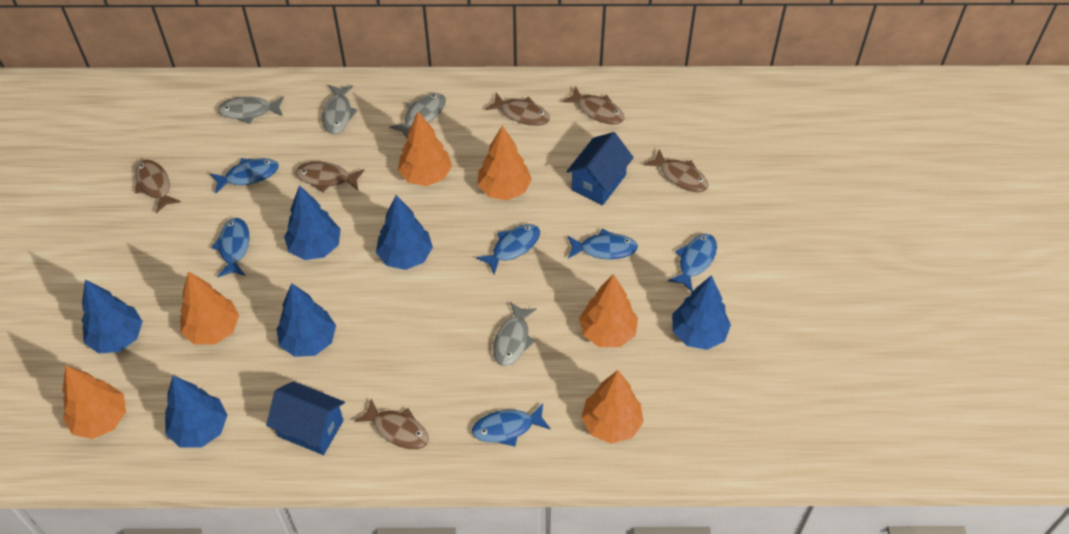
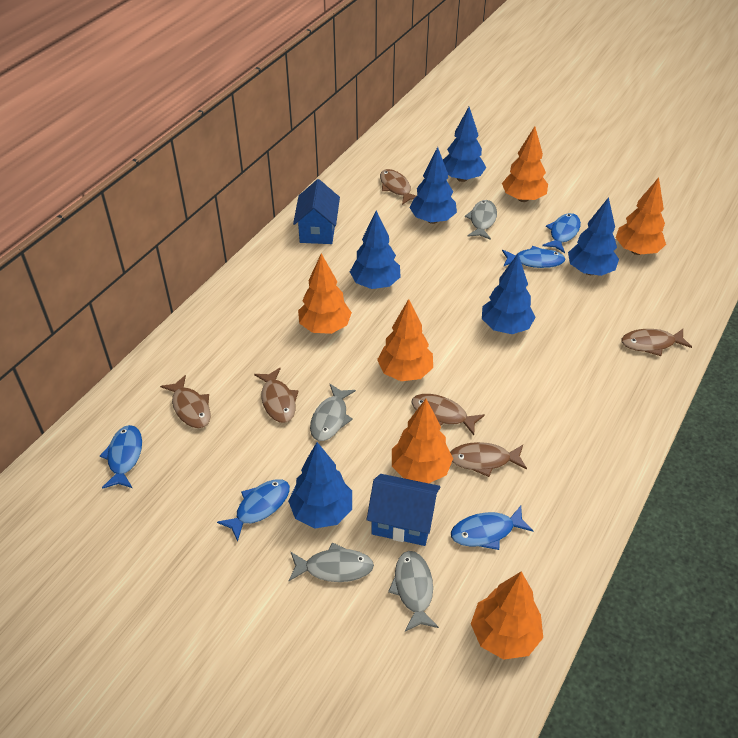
blue fish: [210,158,279,194] [211,218,249,277] [472,403,551,446] [476,224,540,275] [567,229,638,259] [668,234,717,292] = 6 -> [100,425,142,489] [217,479,290,542] [451,506,534,550] [502,246,565,268] [542,213,581,253] = 5

